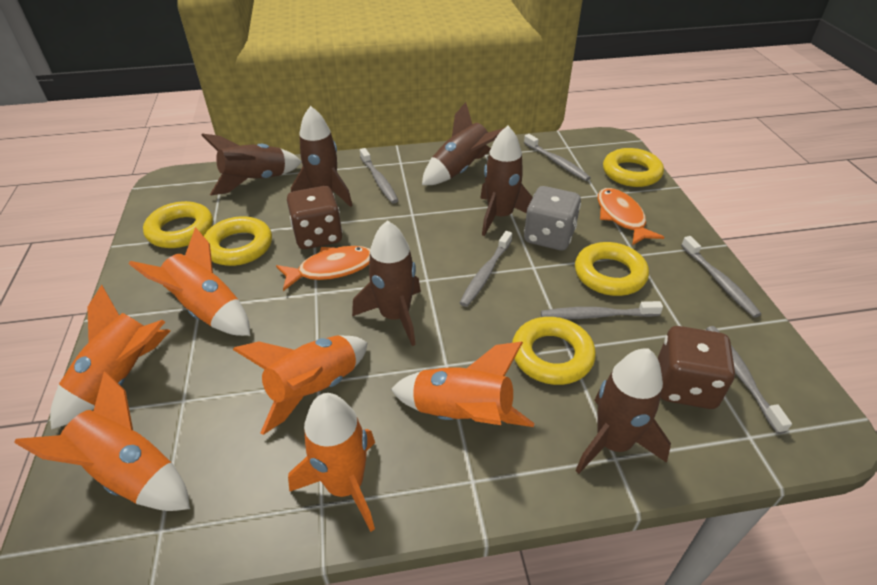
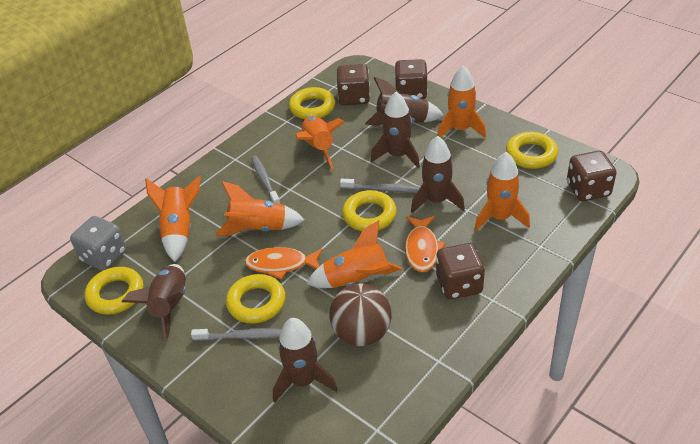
brown ball: none = 0 -> [329,284,392,346] = 1
brown dice: [287,186,343,249] [657,326,735,409] = 2 -> [336,64,370,105] [395,59,428,99] [436,243,485,299] [567,151,616,201] = 4
brown rocket: [201,134,302,195] [291,106,353,207] [352,220,421,346] [422,102,504,185] [480,126,533,236] [575,348,671,474] = 6 -> [122,264,186,342] [273,318,338,403] [365,77,444,126] [371,92,420,168] [411,136,465,213] = 5
grey toothbrush: [360,148,398,203] [460,231,512,307] [524,134,591,181] [541,301,663,319] [681,236,761,318] [706,326,792,434] = 6 -> [191,328,282,341] [251,156,280,204] [340,179,420,192] = 3

